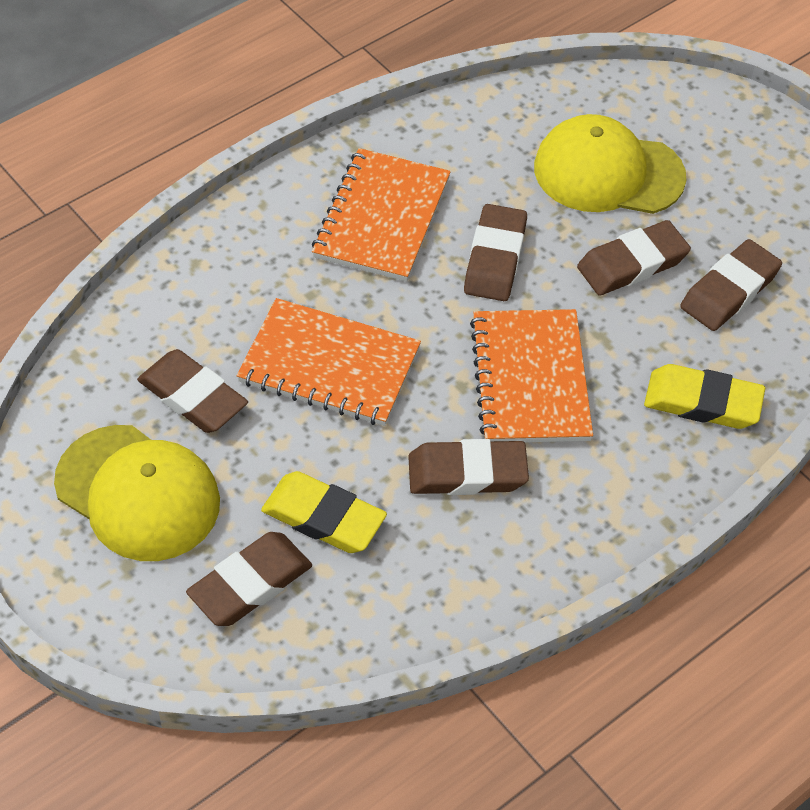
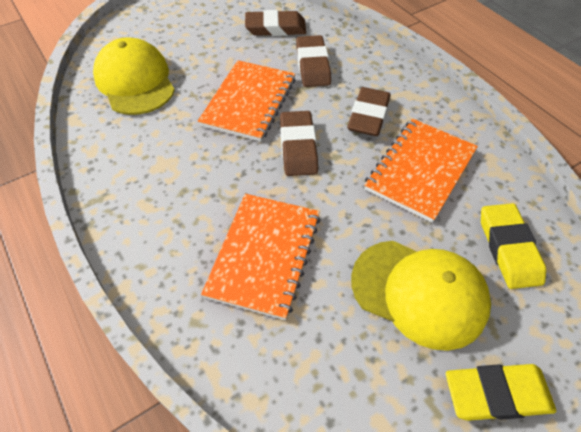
brown eraser: [137,349,248,433] [186,532,312,626] [408,439,529,495] [464,204,527,301] [577,220,691,296] [680,239,782,331] = 6 -> [245,10,306,36] [280,111,318,176] [296,35,331,87] [347,87,390,136] = 4

